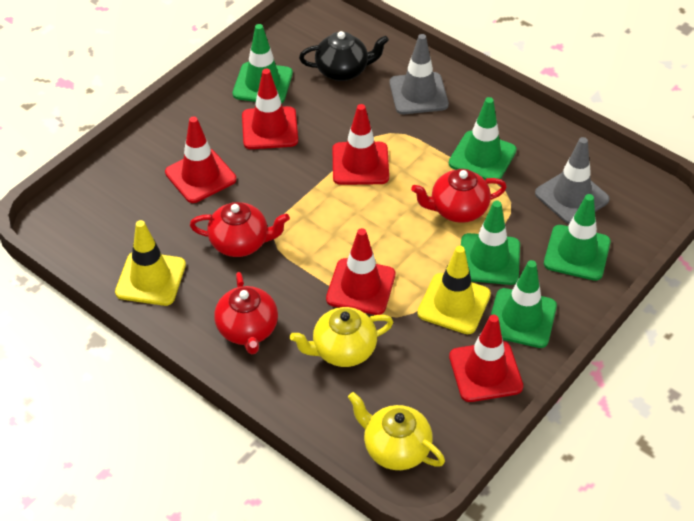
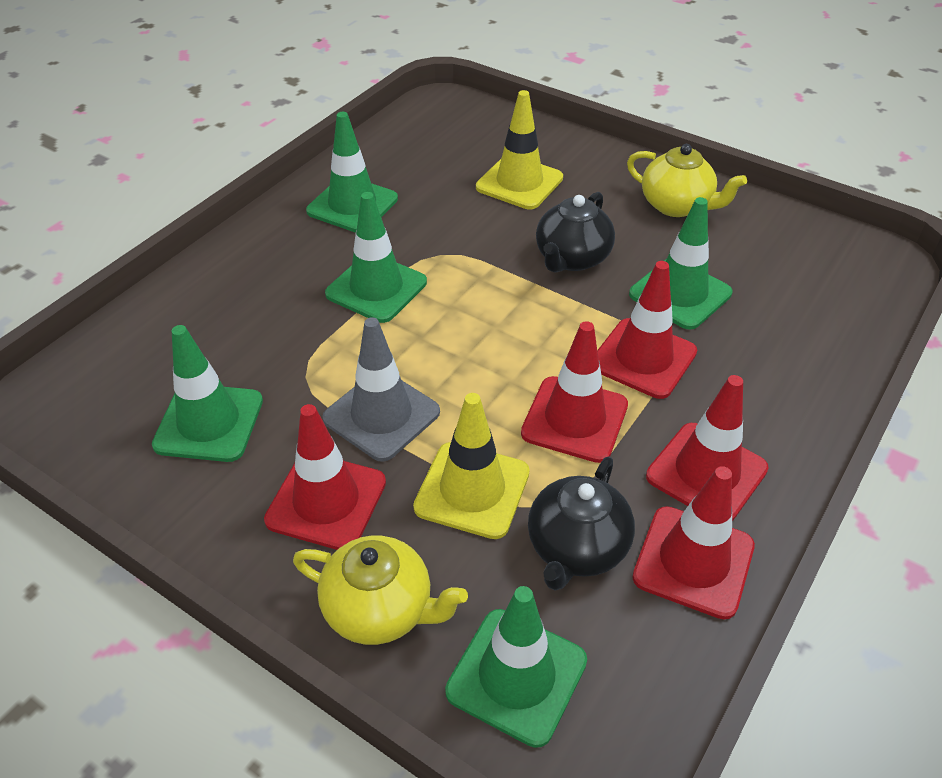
black teapot: [299,31,389,81] = 1 -> [528,456,635,591] [536,192,615,273] = 2
grey traffic cone: [389,34,449,114] [535,137,610,224] = 2 -> [322,317,440,462] = 1
red teapot: [190,202,290,257] [214,272,278,354] [411,169,507,223] = 3 -> none = 0

